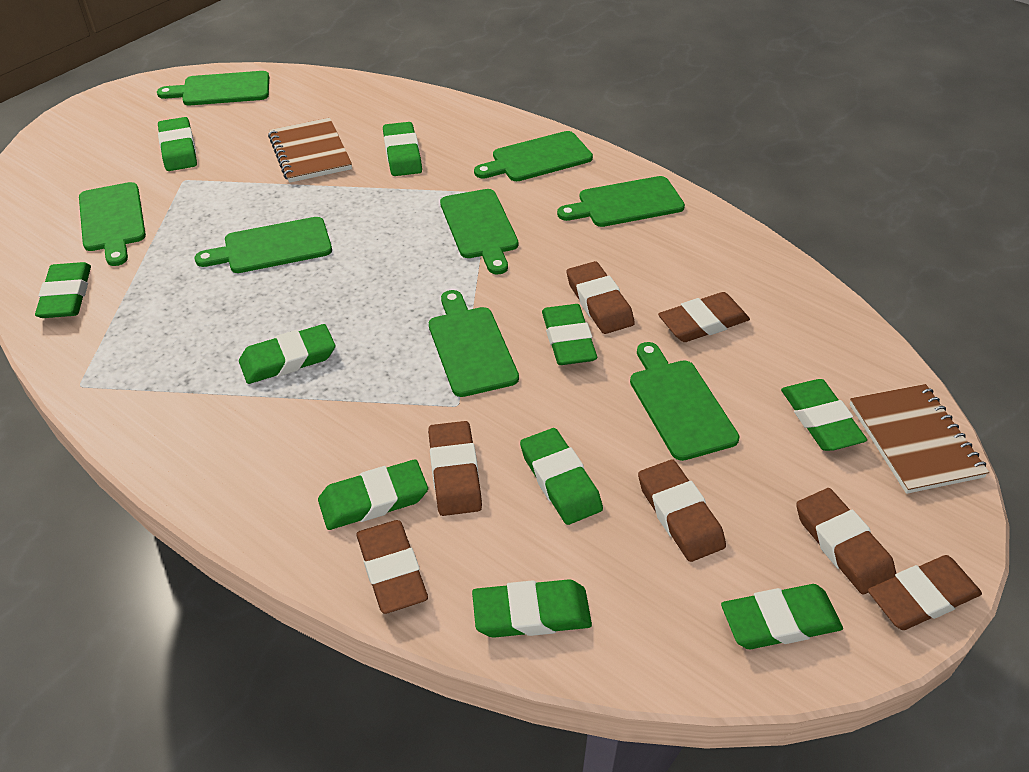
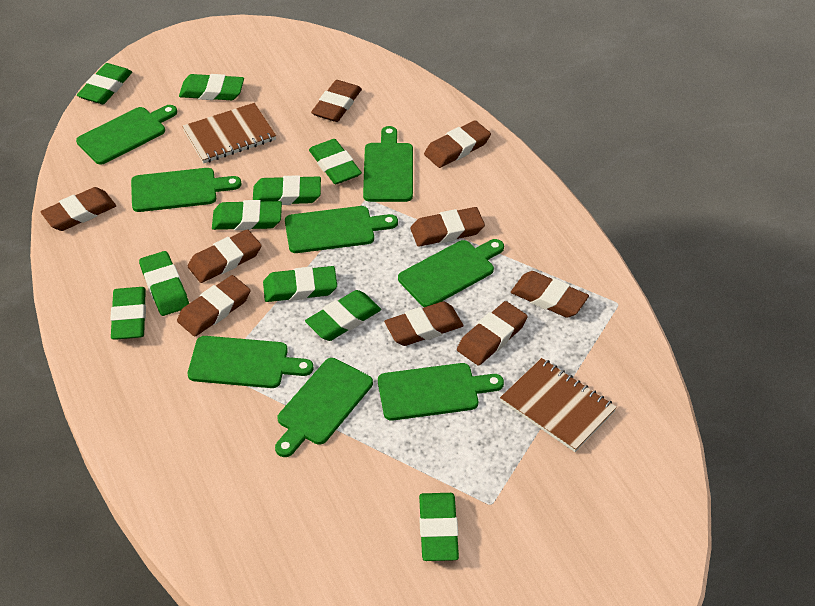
brown eraser: [356,520,428,614] [428,421,482,516] [567,261,635,334] [638,459,726,562] [658,292,750,342] [796,488,896,594] [868,555,982,630] = 7 -> [40,187,116,231] [177,275,251,337] [188,229,262,283] [311,80,362,122] [384,301,464,346] [410,207,485,247] [424,120,491,168] [457,301,528,366] [511,271,589,318] = 9

